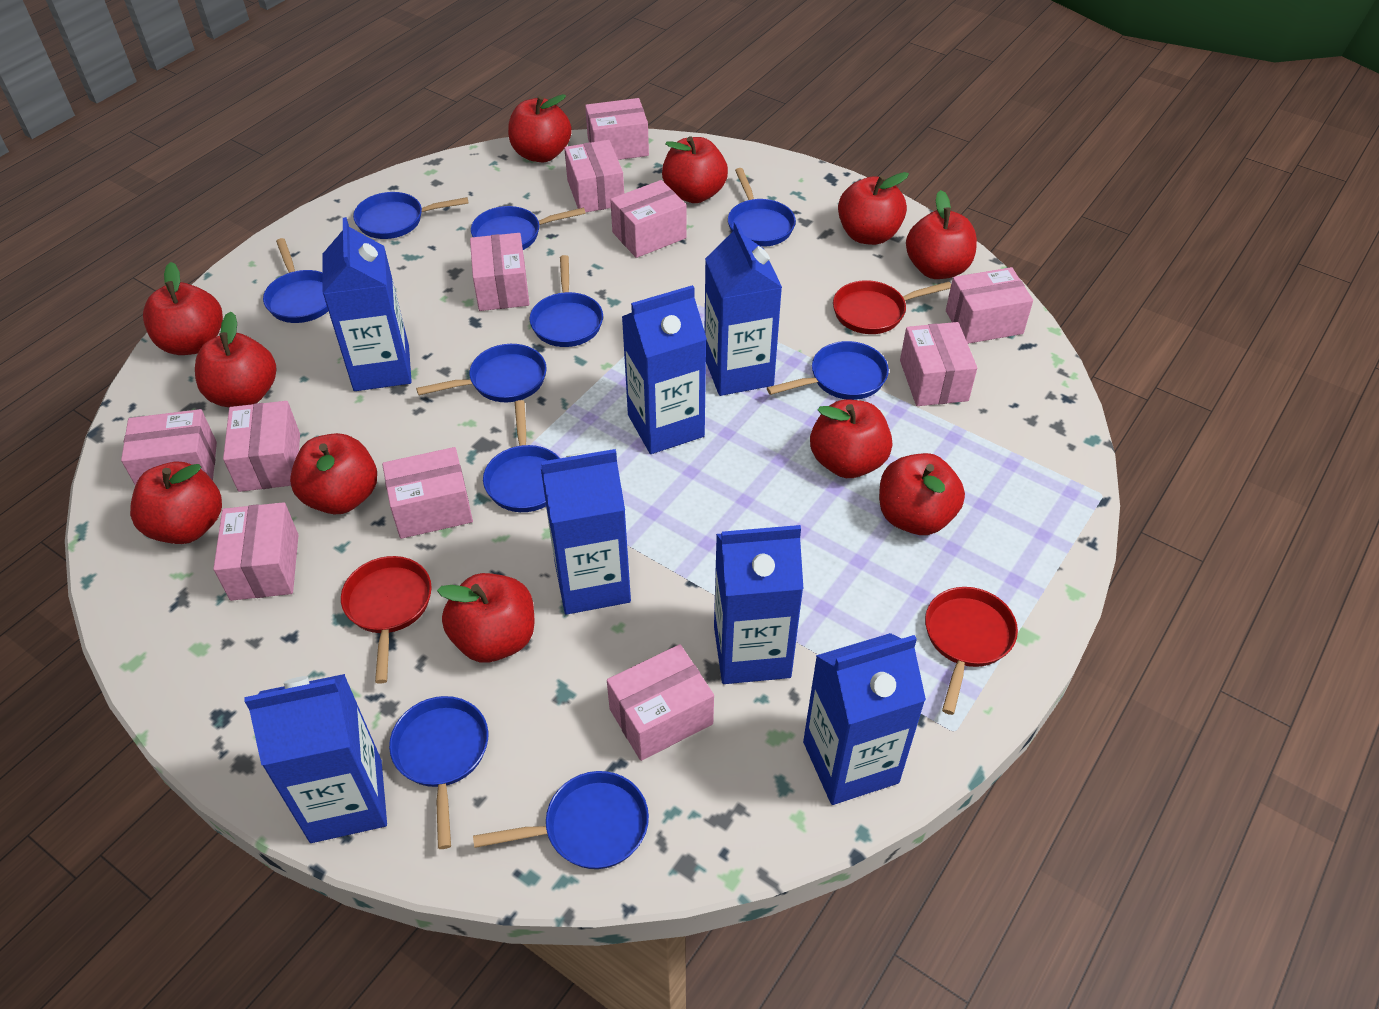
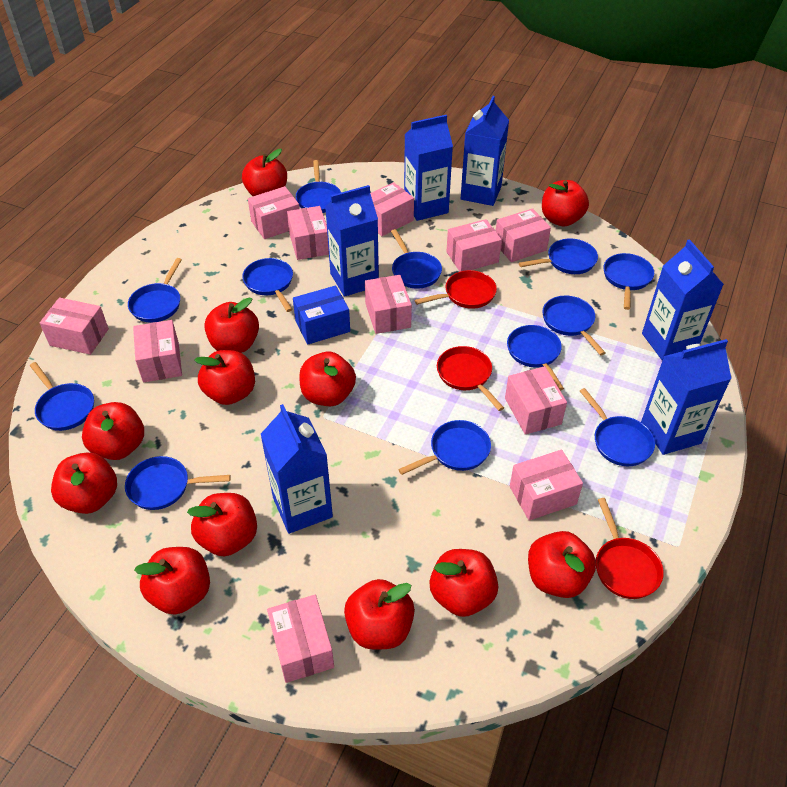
blue box: none = 0 -> [293,285,350,344] = 1
blue carton: [245,674,387,843] [322,217,412,391] [541,449,631,615] [622,285,707,454] [705,221,782,396] [714,525,803,684] [803,633,926,805] = 7 -> [261,404,333,534] [325,185,379,297] [404,115,453,221] [461,96,509,206] [641,339,731,455] [642,239,724,361] = 6
blue pan: [263,238,328,323] [353,192,468,239] [389,696,488,849] [416,344,547,402] [471,206,586,250] [473,771,649,869] [483,400,560,512] [530,255,603,347] [728,168,796,247] [767,341,889,400] = 10 -> [30,362,94,431] [125,456,231,510] [128,258,182,323] [242,258,293,312] [296,160,341,213] [391,229,442,289] [398,420,491,475] [507,325,564,391] [519,238,598,274] [542,296,605,355] [580,388,655,466] [604,253,654,310] = 12
red apple: [130,462,222,544] [143,262,223,355] [195,312,276,407] [290,433,377,514] [437,573,535,662] [508,94,572,162] [662,136,728,203] [810,399,892,478] [838,172,909,245] [879,453,965,535] [906,190,977,279] = 11 -> [51,453,117,514] [82,402,144,460] [134,547,210,615] [187,493,257,556] [194,350,255,405] [204,297,259,353] [242,149,287,196] [299,352,356,406] [344,579,415,650] [429,549,498,617] [528,531,596,598] [542,180,589,226] = 12

